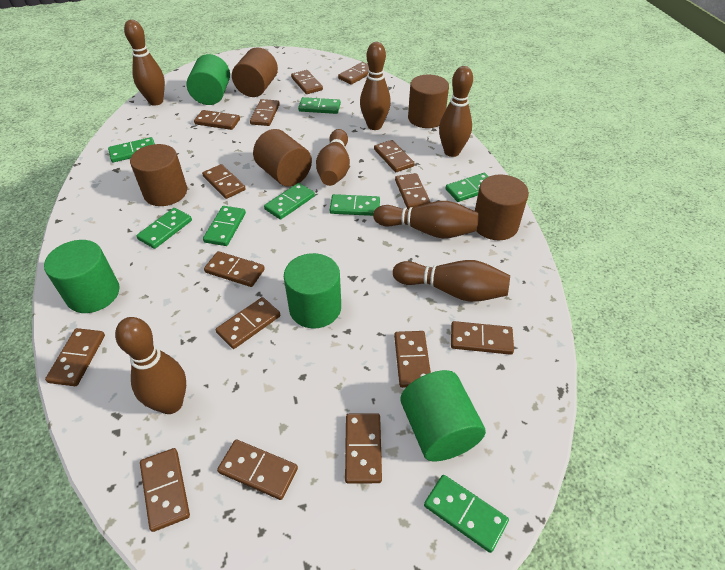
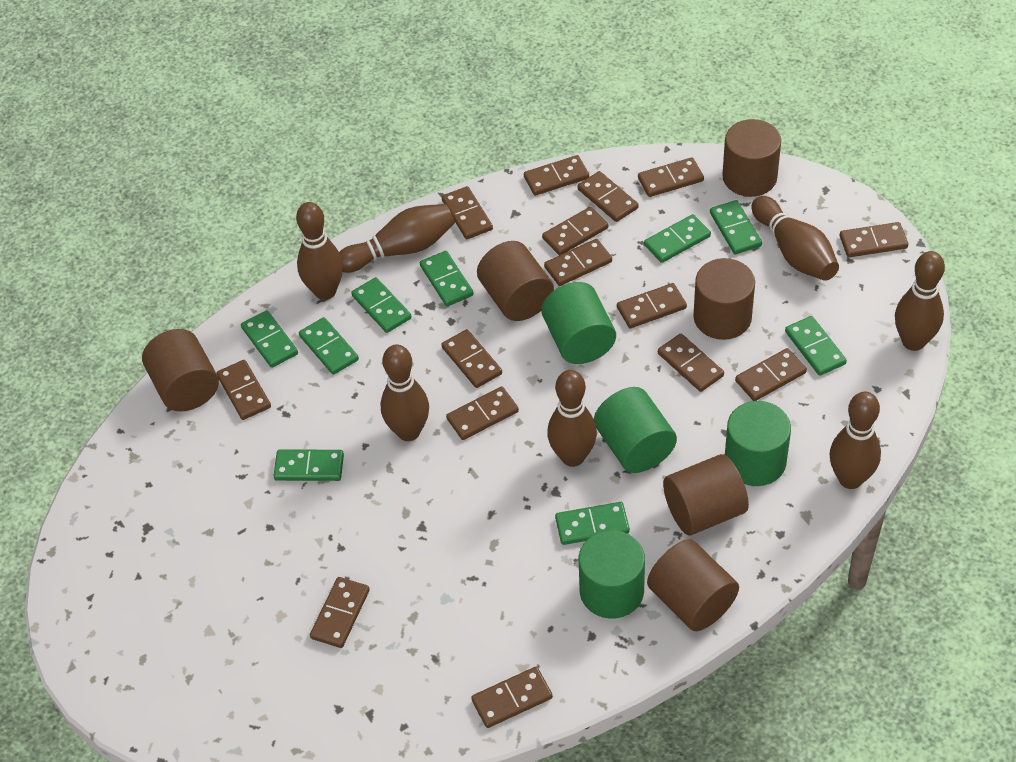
brown cylinder: [130,144,187,206] [232,47,278,97] [253,129,312,187] [408,75,449,128] [475,174,529,240] = 5 -> [142,329,219,412] [477,241,554,321] [647,539,739,631] [663,454,749,535] [693,258,755,340] [722,119,781,197] = 6
green domino: [108,137,155,162] [136,208,192,249] [203,206,246,246] [264,183,315,220] [298,97,341,114] [330,194,380,216] [424,475,509,553] [445,173,489,202] = 8 -> [241,310,298,368] [273,449,344,481] [299,317,359,375] [351,277,411,333] [420,251,474,306] [555,502,630,545] [644,214,711,263] [710,200,762,254] [785,316,847,376] = 9

